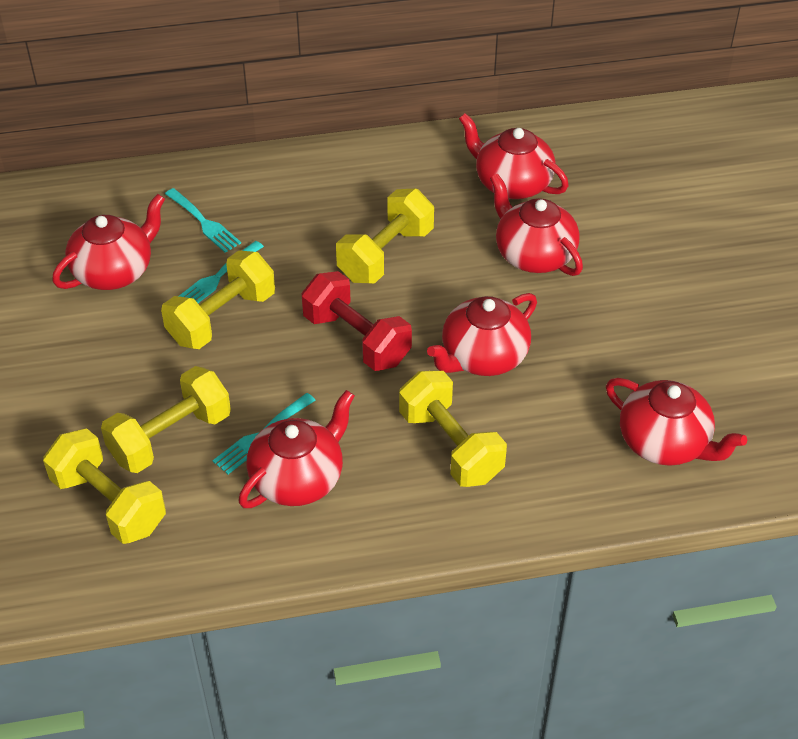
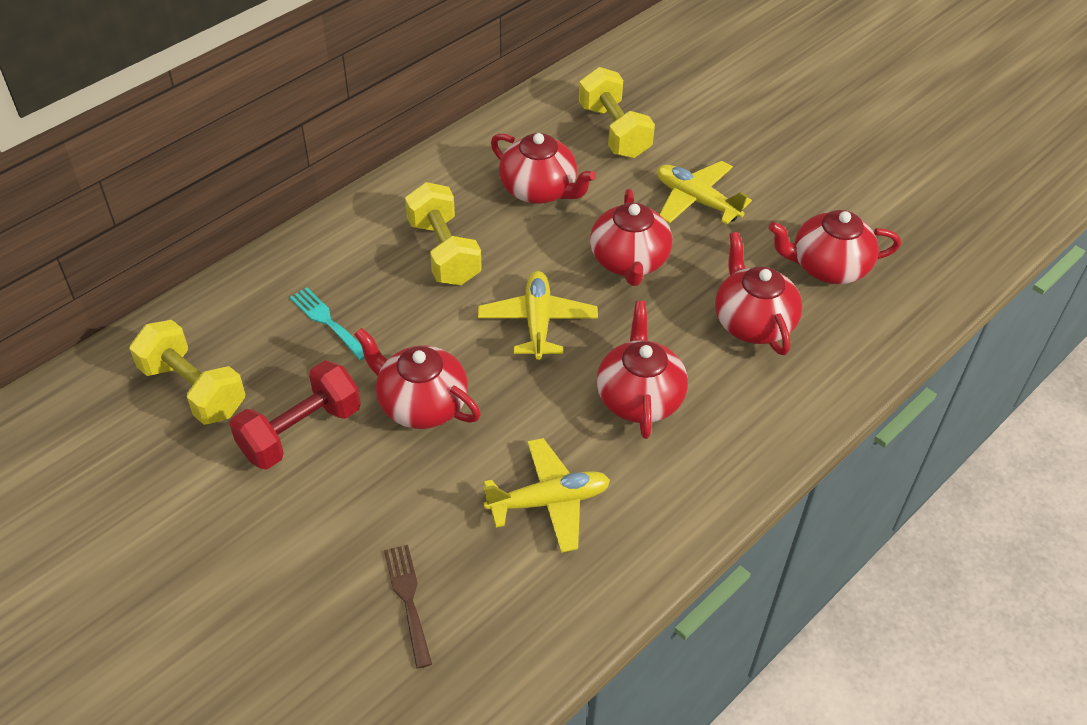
brown fork: none = 0 -> [384,545,432,668] = 1
turquoise fork: [165,188,241,253] [179,241,264,303] [212,393,316,474] = 3 -> [290,287,365,360] = 1
yellow dumbbell: [43,428,166,544] [101,366,231,473] [161,250,275,349] [336,189,434,283] [399,371,507,487] = 5 -> [129,320,245,425] [405,182,482,285] [579,67,655,158] = 3
yellow plane: none = 0 -> [478,271,598,360] [483,438,610,553] [657,161,752,225] = 3

